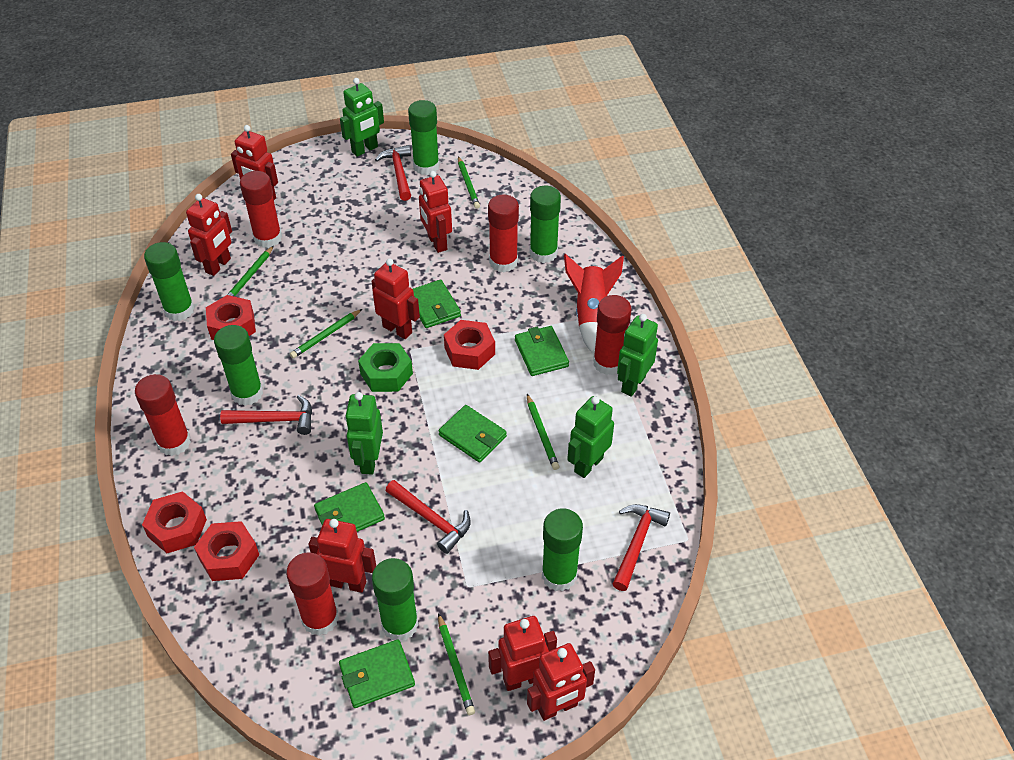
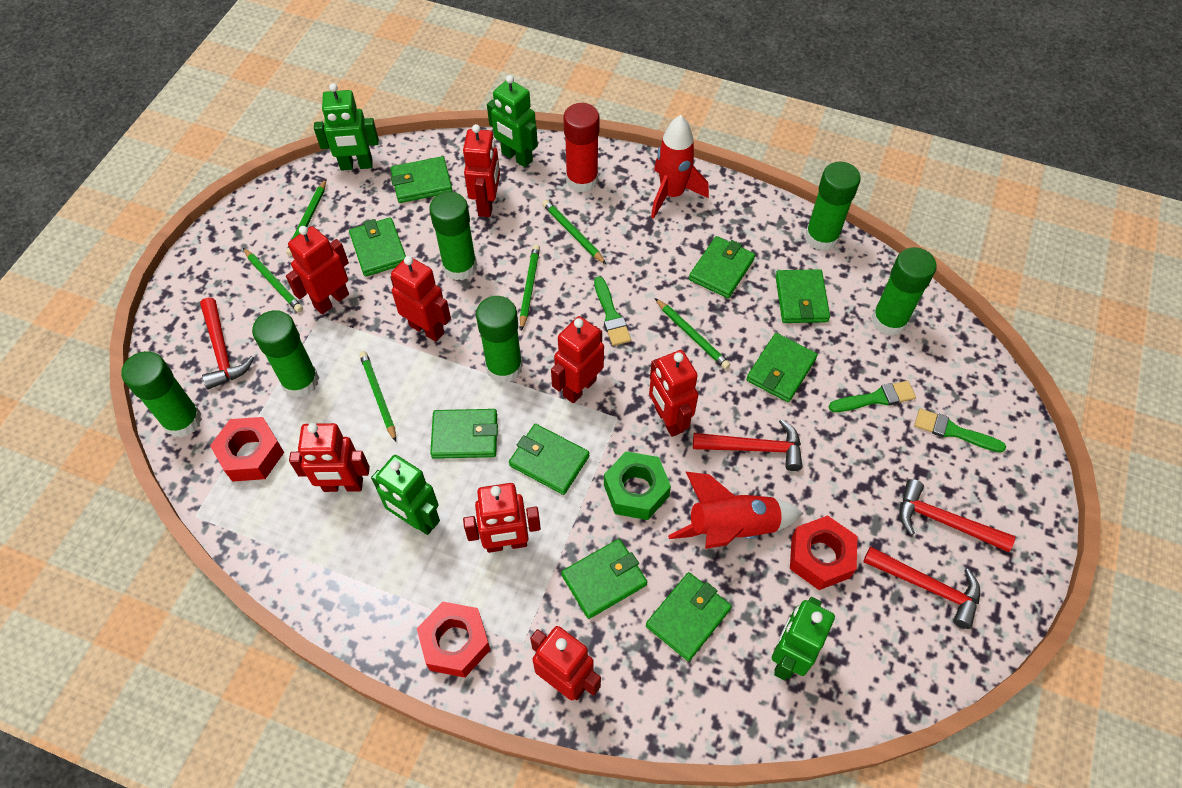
green brush: none = 0 -> [594,277,631,346] [829,381,916,412] [914,409,1006,452] = 3
green pencil: [227,246,274,297] [290,309,362,358] [438,613,475,715] [458,156,480,209] [527,394,559,470] = 5 -> [243,248,303,312] [286,179,326,256] [359,351,396,442] [520,245,540,331] [542,200,606,264] [655,298,731,369] = 6
green wallet: [314,482,385,532] [339,639,415,708] [413,280,461,328] [438,405,507,463] [515,326,569,376] = 5 -> [349,217,406,277] [391,156,453,203] [430,409,498,459] [509,424,589,495] [561,539,647,619] [646,572,732,661] [689,236,755,298] [746,333,818,402] [775,269,830,323] = 9
red glue stick: [135,374,191,456] [240,171,282,248] [286,553,339,636] [488,195,519,272] [593,295,631,375] = 5 -> [563,103,600,192] = 1
red nut: [142,491,207,553] [194,521,259,581] [206,295,256,340] [444,320,495,370] = 4 -> [210,417,284,482] [417,602,490,678] [790,515,857,590] = 3
red robot: [186,194,232,276] [231,125,278,200] [308,519,376,593] [371,258,420,339] [419,171,452,253] [488,616,557,691] [527,643,595,721] = 7 -> [286,226,349,315] [289,423,370,492] [390,256,451,342] [463,124,500,217] [463,483,541,553] [530,626,601,700] [551,316,604,403] [649,350,698,437] = 8
red rocket: [564,254,624,352] = 1 -> [651,115,709,219] [668,471,803,549] = 2

